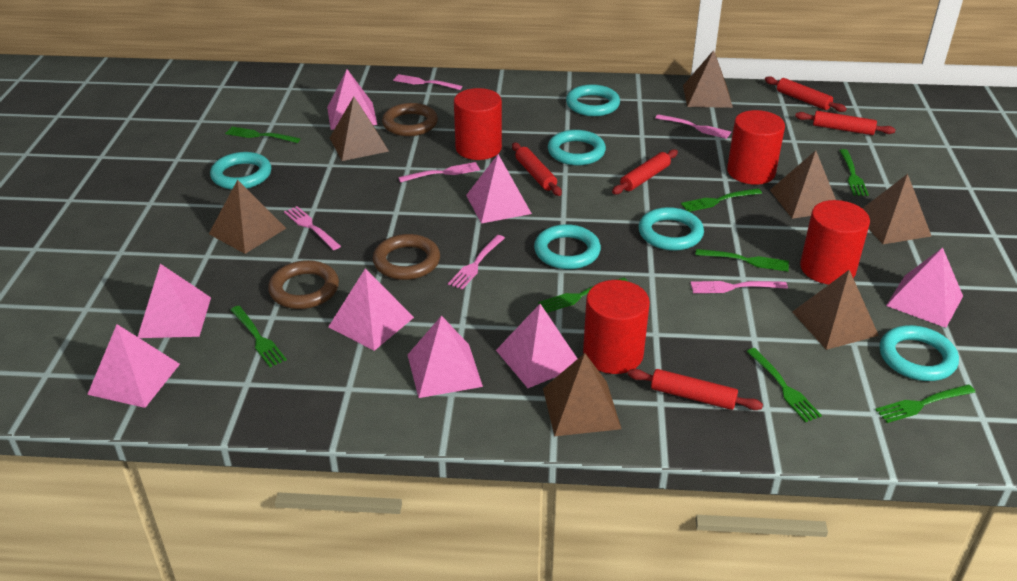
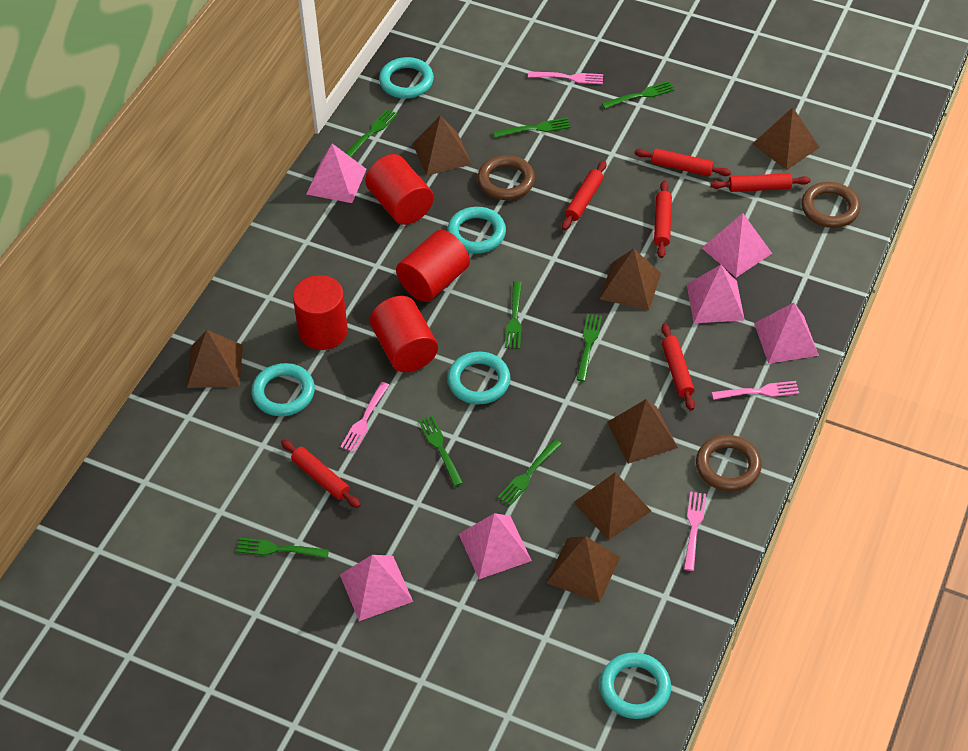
pink fork: [284,206,341,250] [393,74,463,90] [398,162,480,183] [448,235,505,289] [655,114,731,139] [690,281,788,293] = 6 -> [340,382,389,452] [528,72,603,84] [684,492,706,571] [712,381,799,400] = 4
pink pyramid: [87,324,180,408] [138,264,211,338] [327,69,378,130] [328,268,414,351] [408,315,483,398] [466,154,532,224] [496,304,577,388] [886,248,963,328] = 8 -> [306,144,366,203] [340,555,413,621] [459,513,532,579] [687,265,745,323] [702,213,772,277] [754,302,819,364] = 6
red rolling pin: [512,142,562,196] [612,149,678,195] [628,369,763,410] [765,76,847,112] [795,111,896,135] = 5 -> [281,439,361,508] [562,161,606,230] [634,148,731,176] [654,180,672,258] [661,323,695,411] [710,173,810,192] = 6
turquoise ring: [210,152,271,189] [534,224,601,269] [548,130,606,166] [566,84,620,116] [639,207,704,251] [880,325,959,381] = 6 -> [252,363,315,416] [379,57,434,99] [447,207,506,254] [447,352,510,404] [600,652,671,719] = 5

